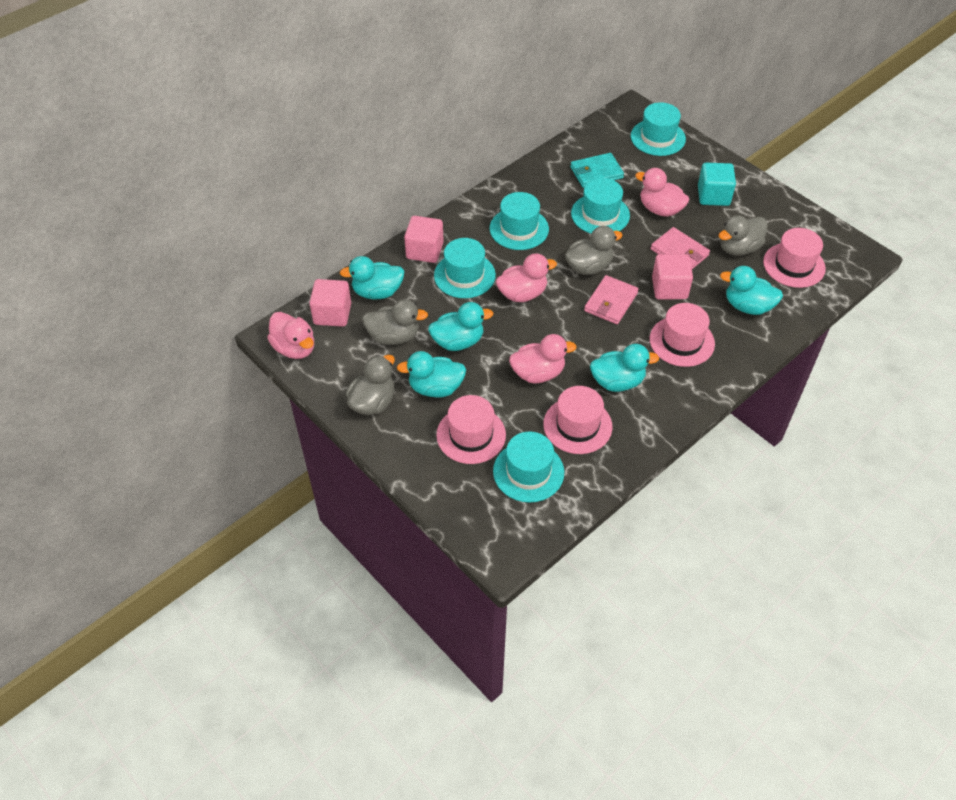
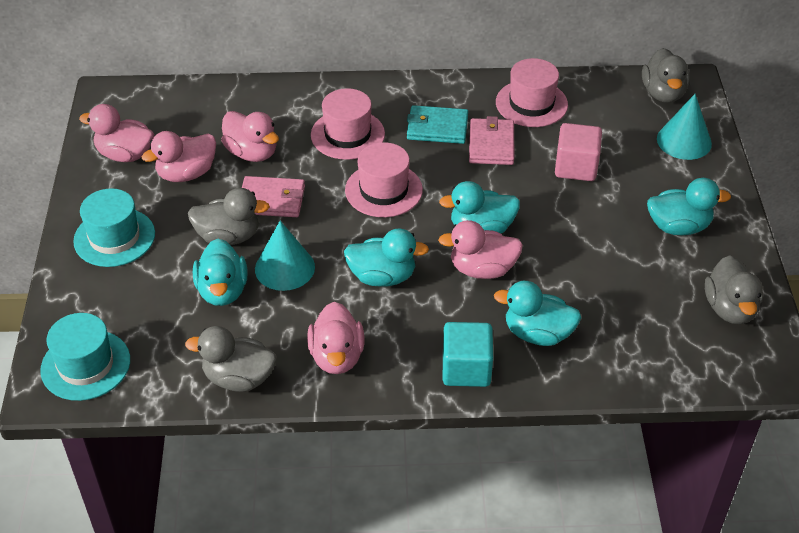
pink cube: [309,279,351,327] [404,216,444,263] [652,254,693,299] = 3 -> [555,123,602,181] = 1
pink duck: [267,312,314,359] [496,253,557,302] [509,334,577,383] [635,168,689,217] = 4 -> [79,104,154,162] [142,131,216,182] [221,111,279,162] [307,302,365,374] [438,220,523,279] = 5
pink hat: [436,395,506,464] [543,386,613,454] [650,303,715,367] [763,228,826,288] = 4 -> [311,88,385,160] [345,142,423,217] [496,58,568,127] = 3
turquoise cone: none = 0 -> [255,221,315,291] [657,94,712,160] = 2
turquoise hat: [434,238,496,298] [490,192,549,250] [493,431,564,503] [571,178,630,234] [631,102,686,156] = 5 -> [40,313,130,401] [73,188,155,267] = 2

